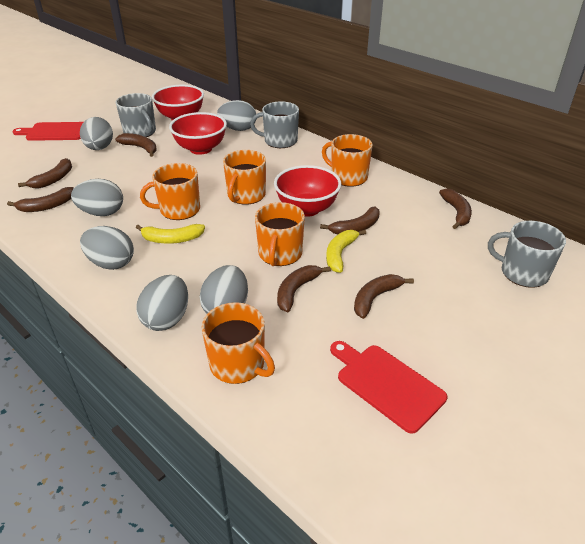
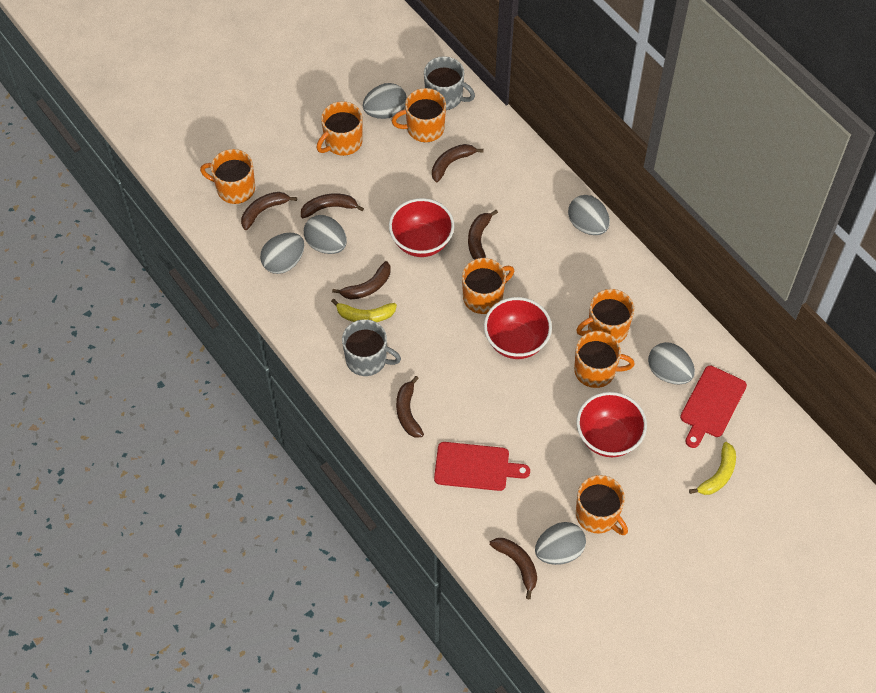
grey mug: [116,93,156,137] [250,101,299,148] [488,221,566,288] = 3 -> [342,319,401,376] [424,56,475,110] = 2
orange mug: [140,163,200,220] [202,302,275,384] [223,150,266,205] [255,202,305,266] [322,134,373,187] = 5 -> [200,149,255,204] [316,101,363,156] [392,88,446,142] [462,258,514,314] [574,331,635,388] [576,289,634,343] [576,475,628,535] = 7

